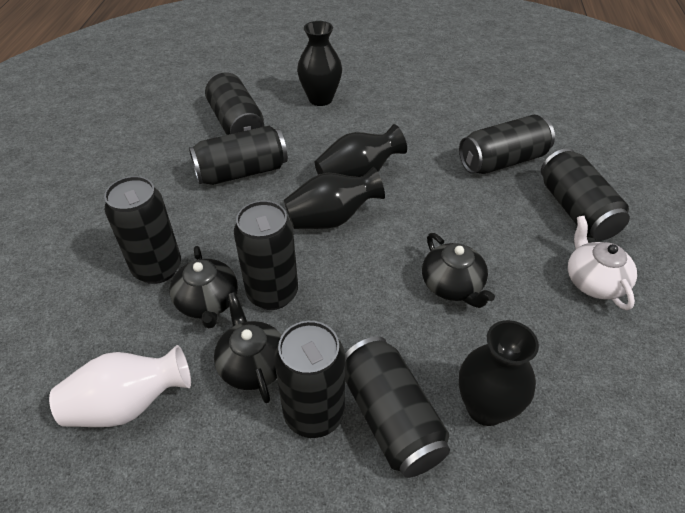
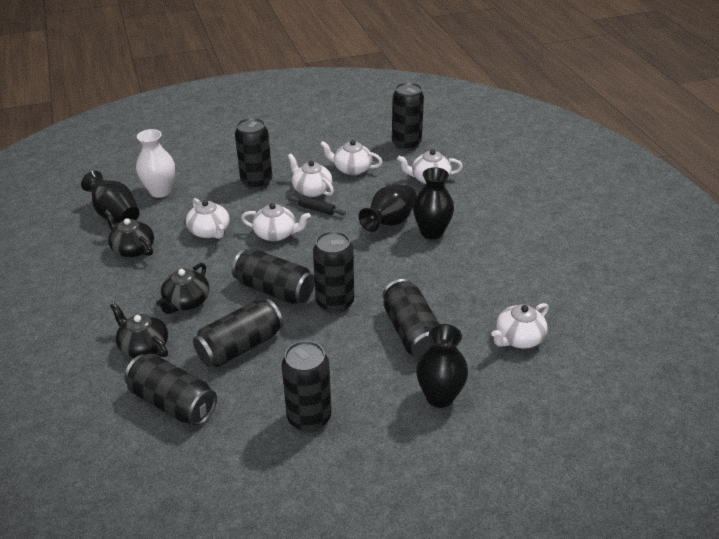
black rolling pin: none = 0 -> [288,196,346,215] = 1
white teapot: [568,216,637,311] = 1 -> [186,198,230,239] [241,203,311,241] [288,153,334,197] [320,140,383,175] [397,149,463,184] [491,303,549,349] = 6

